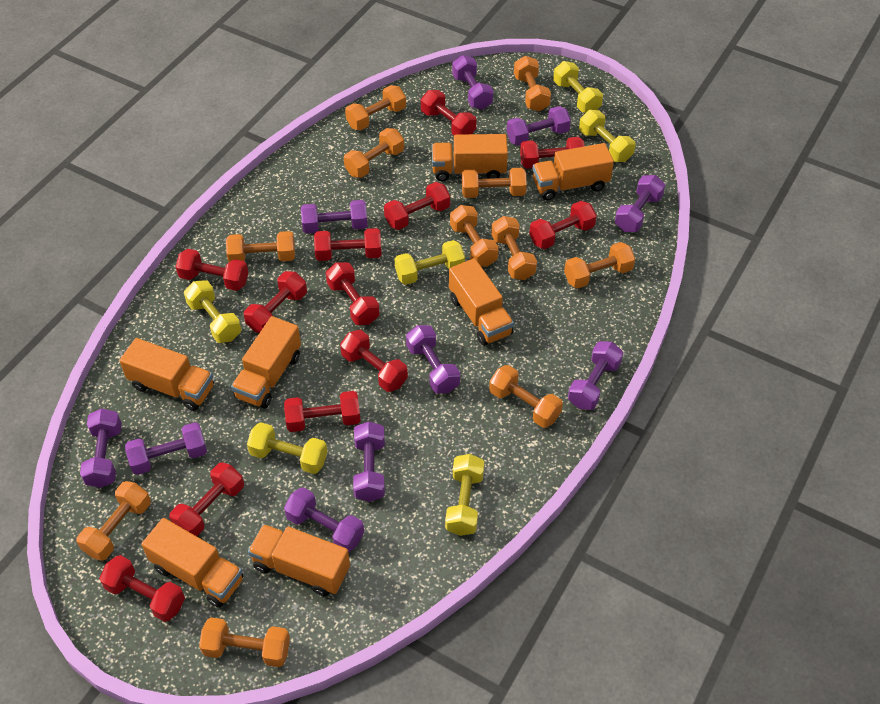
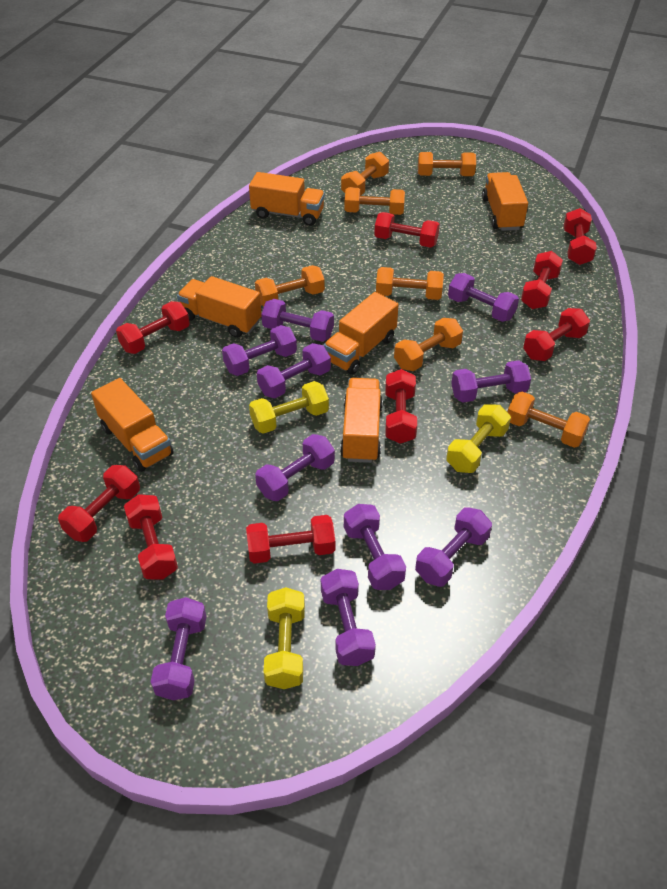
orange dumbbell: [76,481,151,561] [199,617,290,667] [226,231,295,263] [344,128,404,178] [345,85,406,130] [450,205,499,267] [462,168,527,198] [489,365,563,428] [491,216,537,280] [514,56,551,111] [564,242,635,289] = 11 -> [255,265,325,306] [341,152,389,196] [345,187,405,215] [376,267,444,300] [394,318,463,371] [418,152,476,176] [508,392,590,448] = 7
orange truck: [119,338,214,411] [141,518,243,608] [231,316,301,408] [248,524,350,597] [432,134,508,181] [449,258,514,346] [533,143,614,201] = 7 -> [91,378,174,472] [177,276,262,338] [249,172,325,226] [324,292,399,375] [340,378,383,463] [482,172,528,231] = 6
red dumbbell: [99,555,185,622] [169,462,244,536] [175,249,248,291] [244,271,307,333] [284,391,361,432] [314,228,382,261] [326,262,380,325] [340,330,408,392] [384,182,450,230] [421,90,476,135] [520,137,585,169] [529,201,597,249] = 12 -> [58,465,140,542] [116,301,190,354] [124,494,178,579] [246,515,335,564] [374,212,440,248] [385,369,417,444] [521,251,563,309] [523,308,590,361] [564,208,597,265] = 9
yellow dumbbell: [184,280,241,343] [247,422,328,474] [395,240,465,285] [445,454,484,536] [553,61,603,113] [579,110,636,162] = 6 -> [249,381,329,434] [263,587,305,689] [446,404,511,473] = 3

